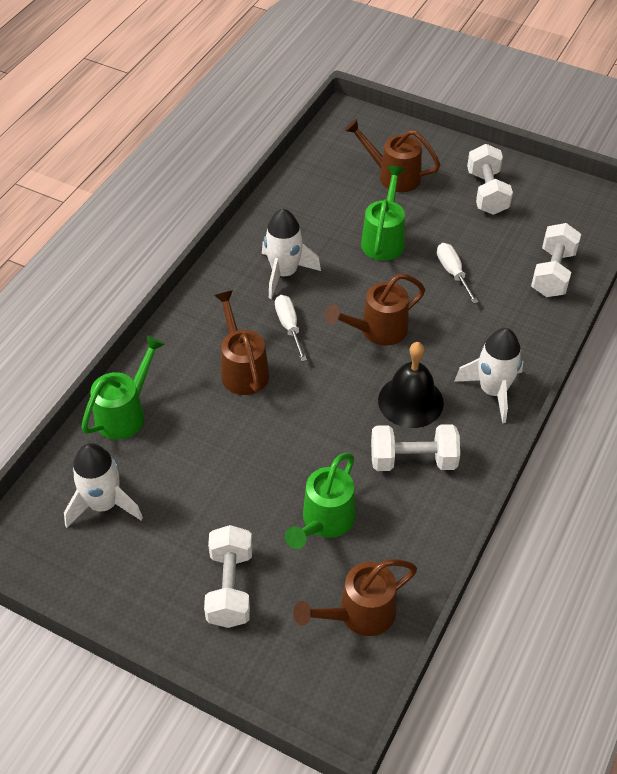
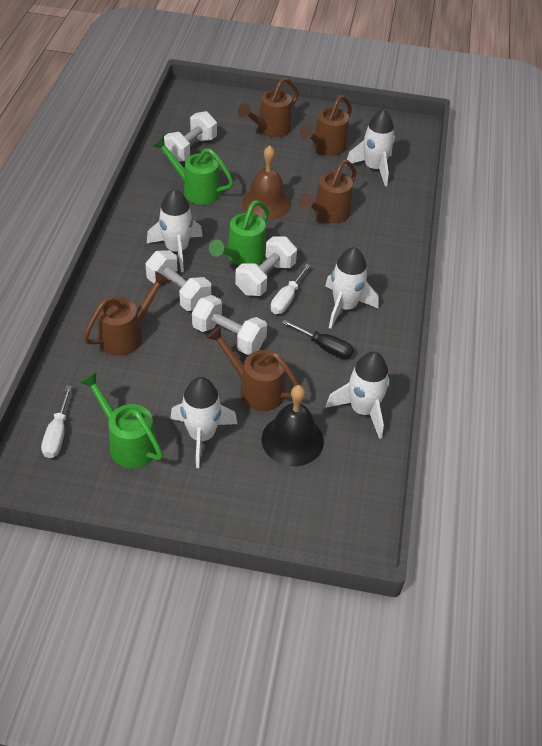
black screwdriver: none = 0 -> [282,320,354,359] = 1
brown bell: none = 0 -> [242,145,291,220] = 1
brown watering can: [214,290,269,395] [293,559,417,636] [325,273,425,346] [345,119,440,192] = 4 -> [83,271,170,356] [206,326,299,411] [238,77,299,137] [299,160,357,223] [300,95,352,156] = 5
white rocket: [64,443,143,528] [262,209,321,299] [454,328,523,423] = 3 -> [147,189,203,272] [170,377,237,468] [325,247,379,329] [326,352,390,439] [345,109,395,187] = 5

